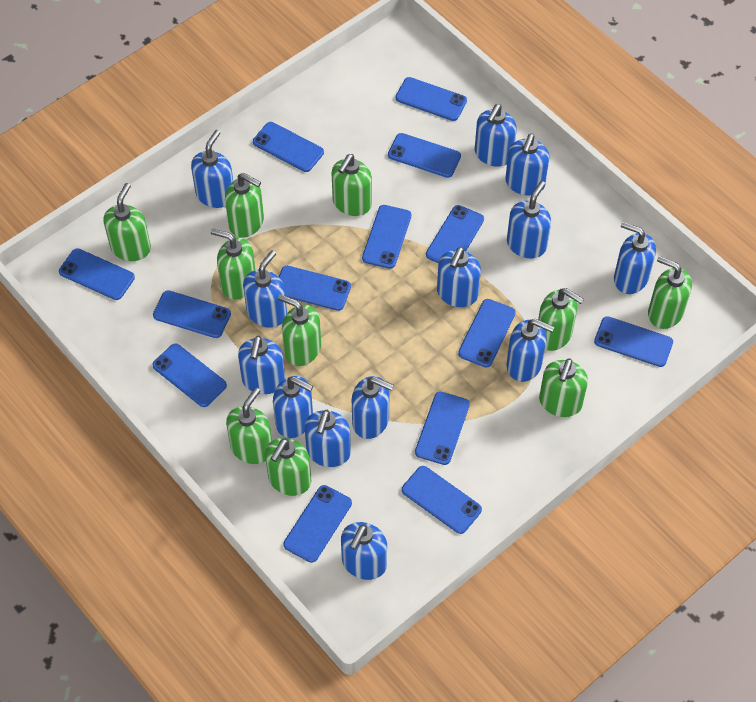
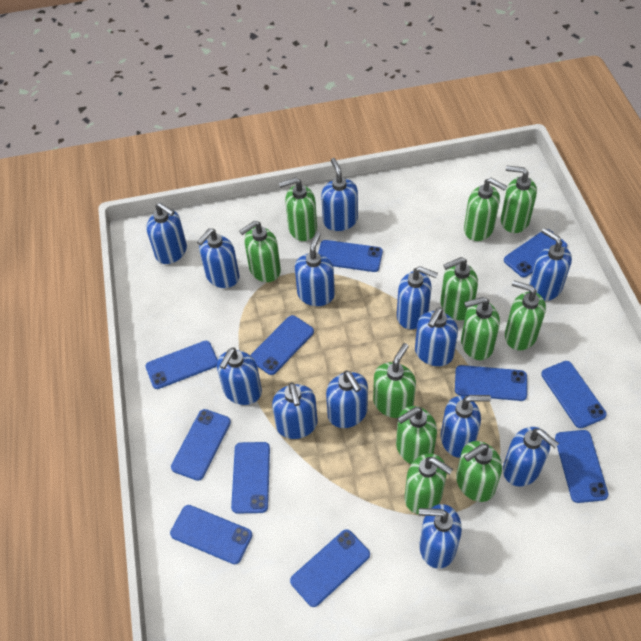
blue phone: [59,248,135,300] [152,344,227,407] [153,290,231,338] [253,122,324,172] [279,266,351,311] [283,485,352,563] [362,205,411,269] [388,133,461,178] [395,77,467,121] [402,466,482,534] [415,392,470,465] [426,205,484,263] [458,299,516,367] [594,316,673,367] = 14 -> [146,341,218,389] [170,505,252,564] [171,409,231,481] [231,442,270,514] [250,315,314,375] [290,529,370,607] [318,240,383,272] [455,365,527,401] [504,229,567,277] [541,361,607,428] [555,430,609,503] = 11
green soap dispenser: [104,183,151,261] [211,228,255,299] [225,173,264,238] [226,388,272,464] [265,438,311,496] [278,294,321,366] [332,154,372,216] [538,288,584,351] [539,358,588,417] [648,256,692,329] = 10 -> [239,221,281,282] [279,177,317,241] [373,343,416,418] [396,406,437,464] [405,453,453,514] [441,257,478,320] [456,441,502,502] [461,297,500,360] [464,178,507,241] [501,166,537,233] [505,280,546,350] = 11

